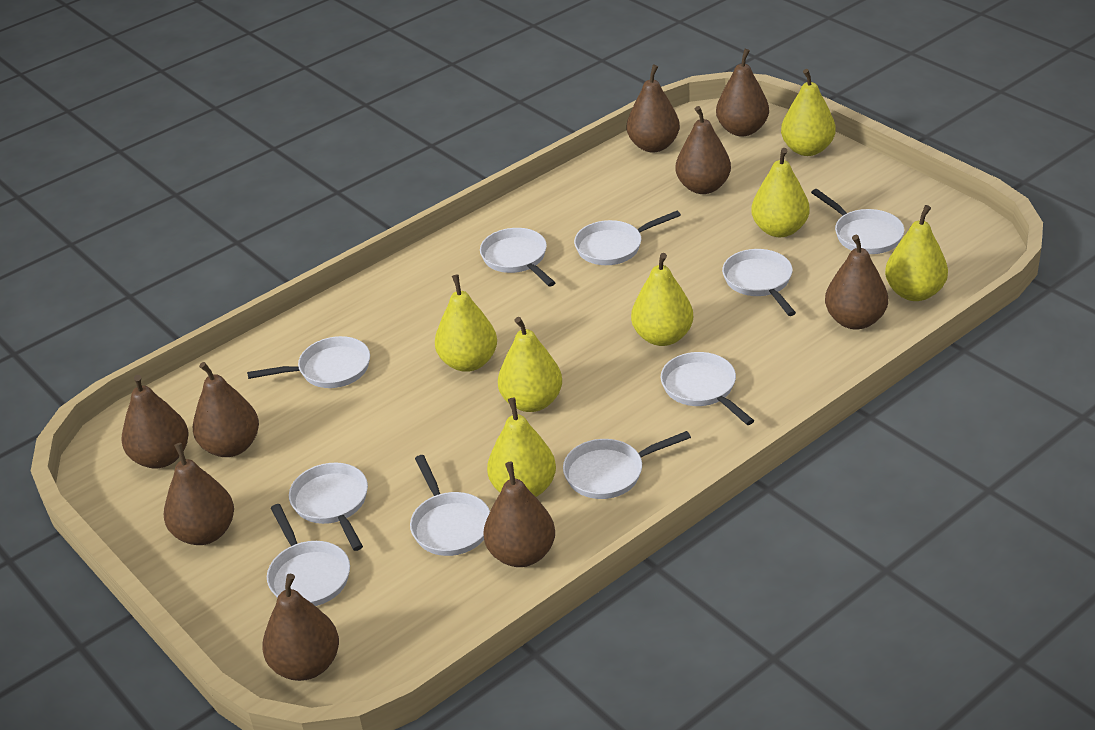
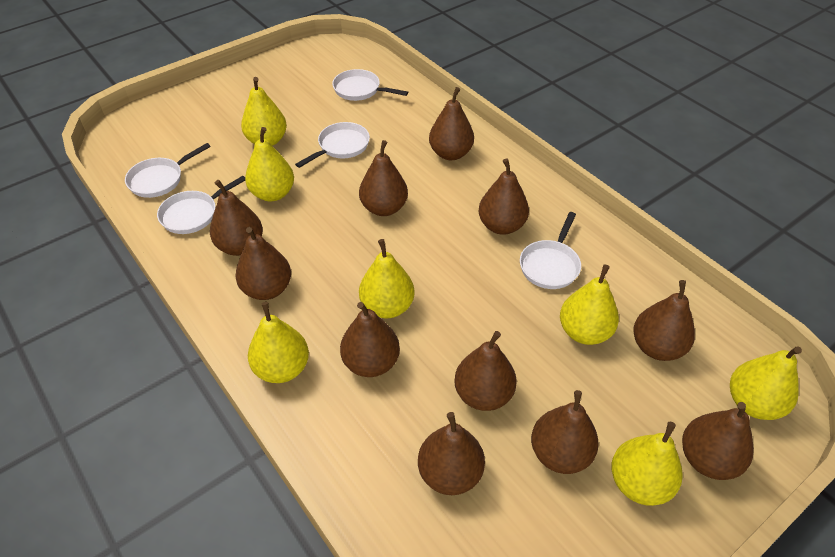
brown pear: [122,375,189,469] [164,443,234,545] [193,362,259,457] [262,574,339,681] [483,462,555,567] [627,65,680,152] [675,106,731,194] [716,49,769,136] [825,235,888,330] = 9 -> [210,180,263,256] [235,227,291,300] [340,302,400,377] [359,140,408,216] [418,412,485,495] [429,87,474,160] [454,331,517,411] [478,158,529,235] [531,390,599,474] [633,280,695,361] [682,402,754,480] = 11
white pan: [247,336,370,388] [267,504,350,606] [289,463,368,551] [410,455,490,556] [480,228,556,287] [563,431,691,499] [574,211,681,265] [661,352,754,425] [722,249,796,316] [811,189,904,254] = 10 -> [125,143,211,198] [157,176,245,234] [295,122,370,168] [332,69,408,101] [520,212,581,289] = 5

